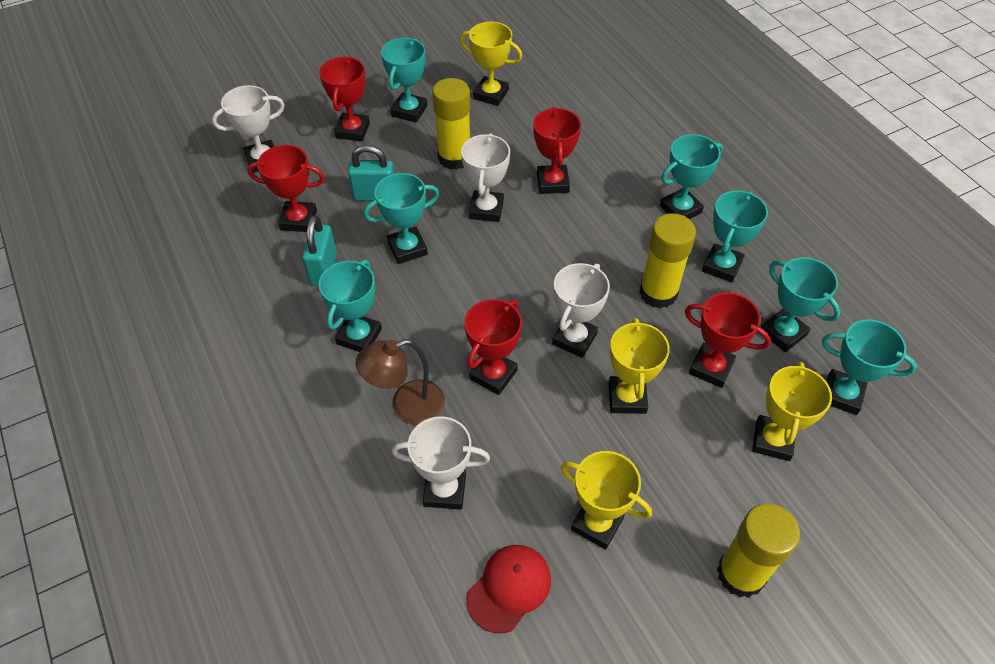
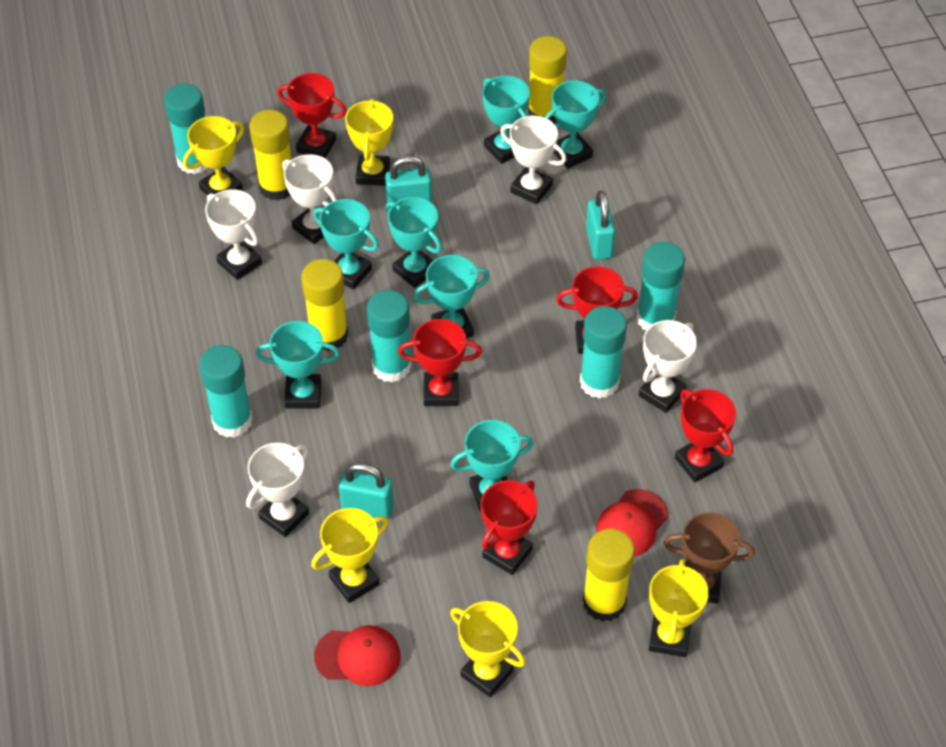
brown lamp: [356,339,445,425] = 1 -> none = 0
brown trophy: none = 0 -> [664,512,755,604] = 1
red cap: [466,545,551,633] = 1 -> [314,625,401,686] [596,489,668,556] = 2
turquoise glue stick: none = 0 -> [164,84,208,174] [199,345,253,438] [367,290,412,383] [580,306,627,399] [637,242,685,330] = 5
turquoise padlock: [302,215,337,285] [348,145,394,201] = 2 -> [339,463,394,520] [385,156,432,208] [586,191,615,260] = 3
white trophy: [212,85,285,173] [392,416,490,510] [461,133,510,222] [552,263,610,358] = 4 -> [205,189,262,280] [246,443,309,537] [282,154,337,244] [500,116,566,204] [639,320,697,413] = 5
yellow glue stick: [432,78,470,170] [639,213,696,308] [717,504,800,598] = 3 -> [249,110,291,200] [301,259,349,351] [528,36,567,124] [583,529,635,622] = 4
yellow trophy: [460,22,522,106] [561,451,652,550] [609,318,670,414] [752,362,832,461] = 4 -> [183,116,244,195] [311,508,388,603] [345,99,393,186] [450,601,526,697] [649,559,709,657] = 5

